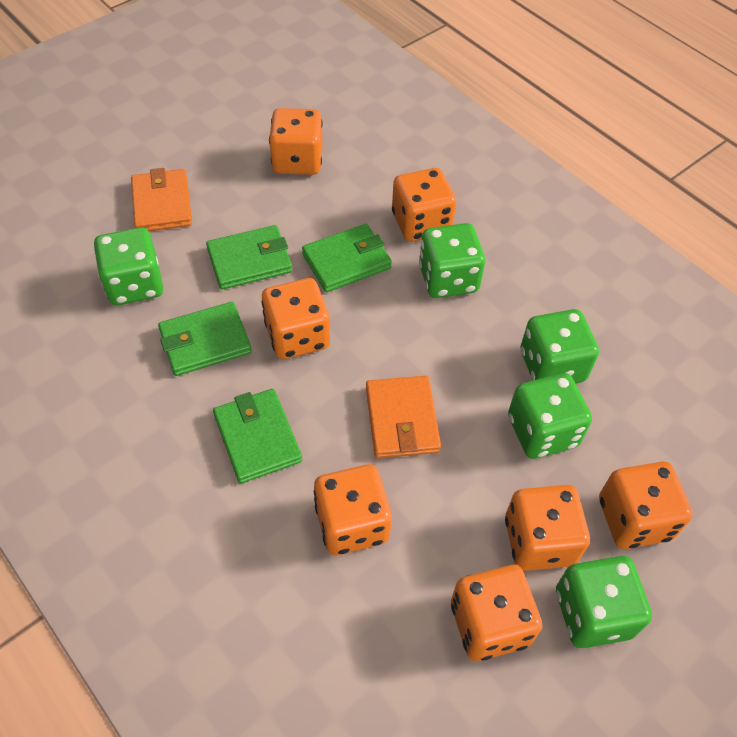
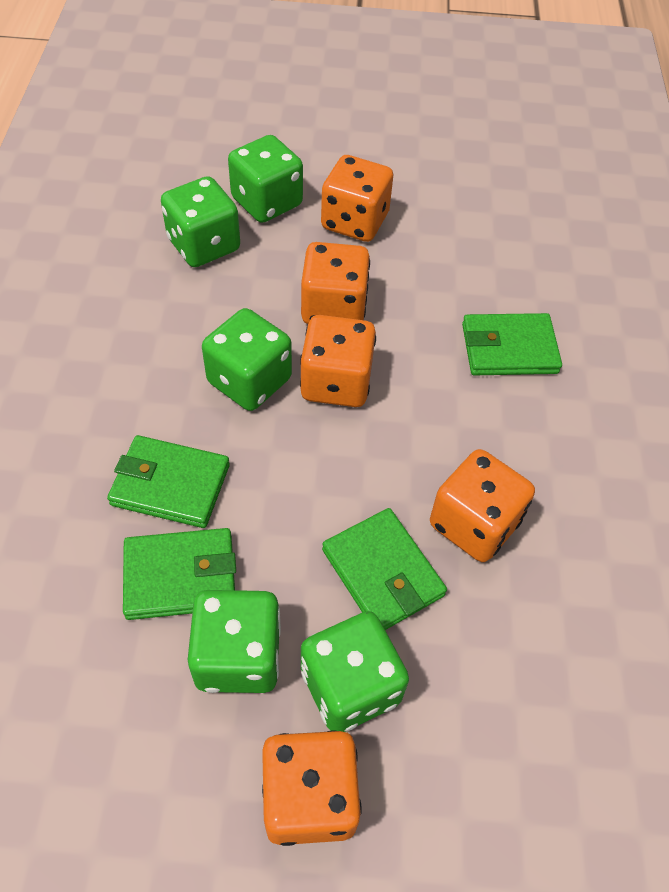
orange dice: [261,278,330,359] [269,108,323,175] [314,464,392,555] [392,168,456,242] [451,565,542,661] [505,485,590,571] [599,462,692,549] = 7 -> [262,730,362,846] [300,315,376,407] [301,242,370,324] [321,155,393,242] [430,449,535,562] = 5
orange wallet: [131,168,192,231] [366,376,441,458] = 2 -> none = 0

